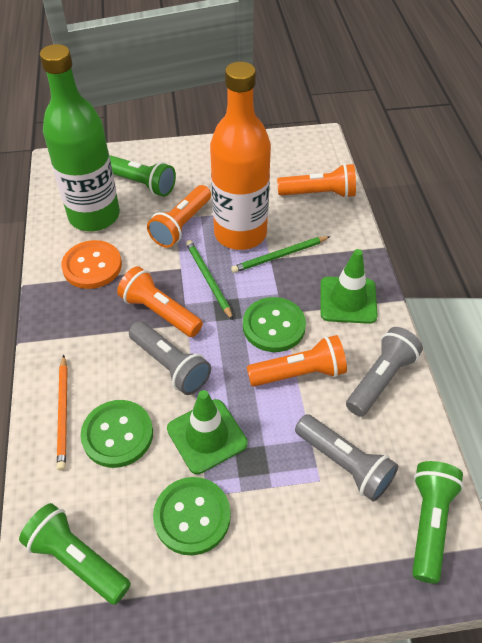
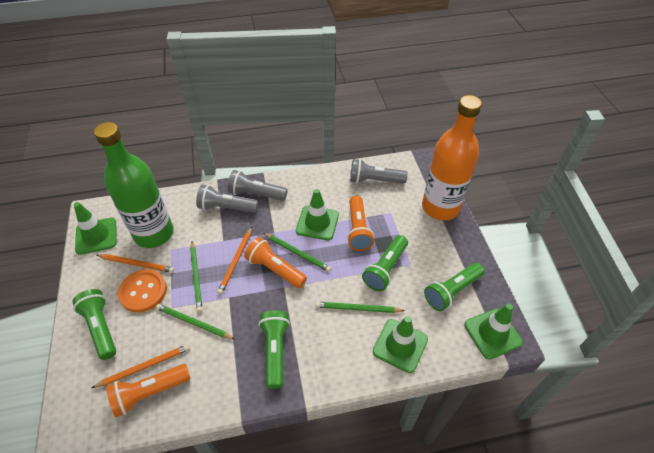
green button: [80,400,153,468] [153,477,231,555] [243,297,306,352] = 3 -> none = 0
green flashlight: [19,503,131,605] [109,155,176,197] [412,461,464,584] = 3 -> [72,289,116,360] [259,310,290,389] [362,235,408,291] [424,263,484,311] = 4
green pencil: [186,240,233,320] [231,236,330,273] = 2 -> [156,304,235,339] [190,242,203,312] [263,233,332,272] [315,302,405,313] = 4
green traffic cone: [167,390,248,474] [320,249,378,324] = 2 -> [74,202,117,255] [296,189,339,240] [373,316,428,373] [464,303,523,360] = 4
orange flashlight: [117,266,203,337] [147,185,211,248] [247,335,347,387] [277,163,356,198] = 4 -> [106,364,191,417] [244,237,307,288] [347,196,375,251] = 3
orange pencil: [57,355,68,470] = 1 -> [92,344,190,388] [97,254,174,273] [217,227,252,294] = 3

